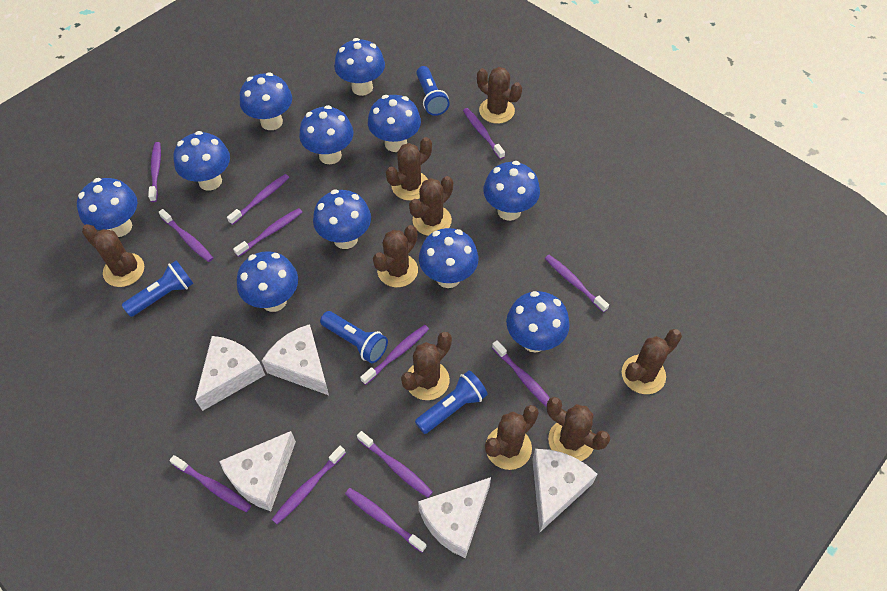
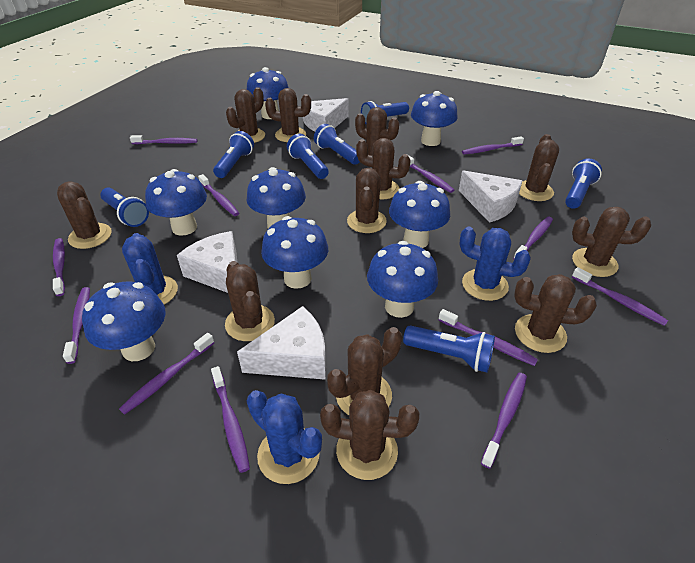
blue cactus: none = 0 -> [122,233,178,305] [247,390,322,484] [459,227,531,301] = 3
blue flashlight: [122,260,194,317] [320,311,388,363] [415,370,488,434] [416,66,450,116] = 4 -> [100,188,149,227] [213,131,254,178] [287,134,329,179] [314,124,360,165] [361,101,409,124] [403,325,495,373] [565,159,602,209] = 7
blue mushroom: [77,178,137,237] [173,131,230,191] [237,252,298,312] [240,72,292,130] [299,105,354,164] [313,189,371,249] [334,38,385,96] [368,95,421,152] [419,228,479,288] [483,161,540,221] [506,291,570,352] = 11 -> [82,281,166,361] [145,169,207,236] [247,67,289,119] [247,167,306,229] [261,216,328,289] [367,241,438,318] [389,181,450,248] [411,91,458,146] = 8
brown cactus: [82,224,144,287] [373,225,418,287] [386,137,432,201] [401,332,452,400] [409,176,453,236] [477,67,522,124] [485,405,539,470] [547,397,610,461] [622,329,682,394] = 9 -> [57,181,112,249] [225,261,275,341] [226,87,265,143] [265,88,311,142] [320,390,419,480] [327,327,402,415] [347,168,387,233] [355,107,399,155] [356,138,411,199] [514,274,597,353] [519,134,559,201] [572,207,651,277] = 12
white cheese: [195,336,265,411] [219,431,296,511] [262,324,329,395] [418,477,491,558] [532,449,597,532] = 5 -> [177,231,238,293] [237,306,326,380] [303,98,348,131] [459,170,522,223] = 4

